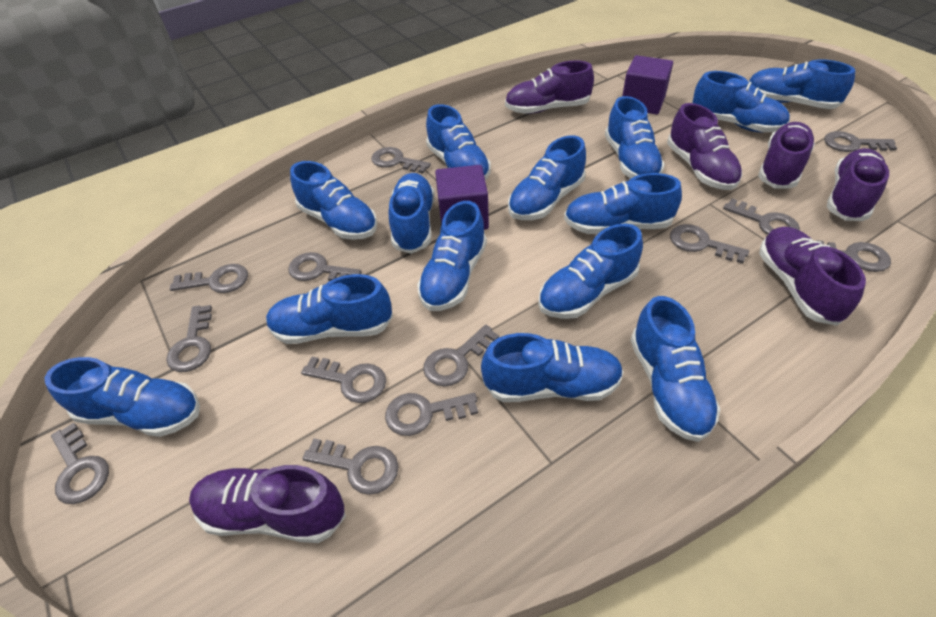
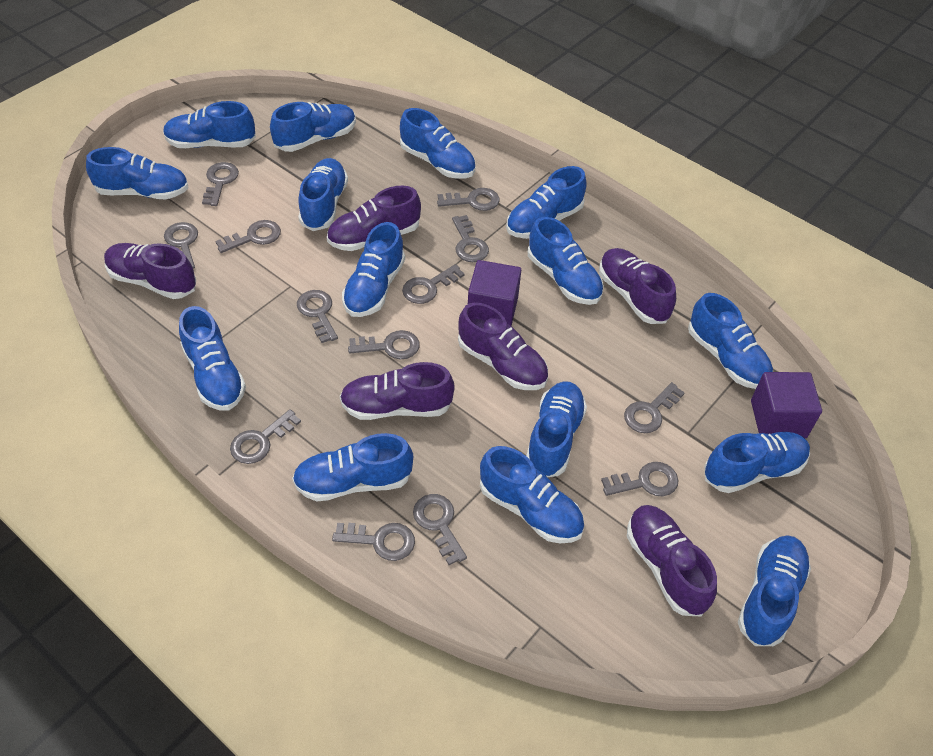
blue shoe: [45,357,200,437] [266,274,393,344] [290,161,377,240] [389,173,435,254] [417,201,487,311] [426,104,491,180] [481,333,624,402] [508,136,586,220] [538,223,643,319] [564,173,682,234] [605,96,665,178] [631,296,720,442] [692,71,790,133] [748,60,855,109] = 14 -> [86,147,189,199] [163,101,256,148] [179,306,246,411] [270,102,356,152] [292,433,413,502] [298,158,348,231] [342,222,405,317] [400,108,475,179] [480,446,584,543] [506,166,587,239] [526,381,587,477] [527,217,604,305] [688,293,773,389] [704,432,810,493] [738,535,811,646] = 15

